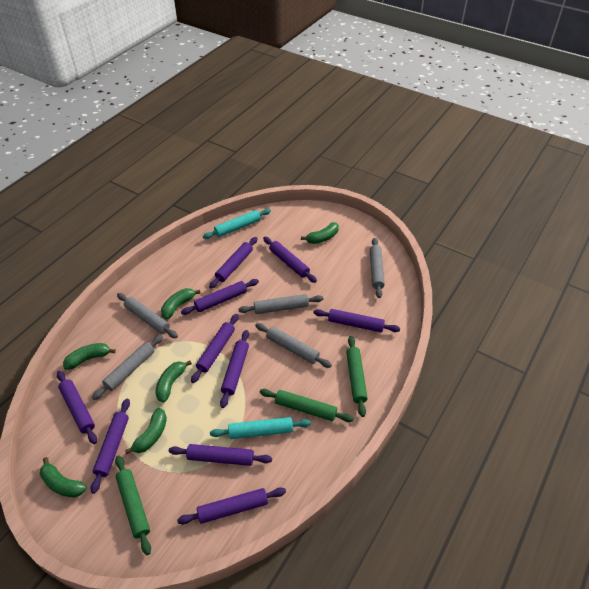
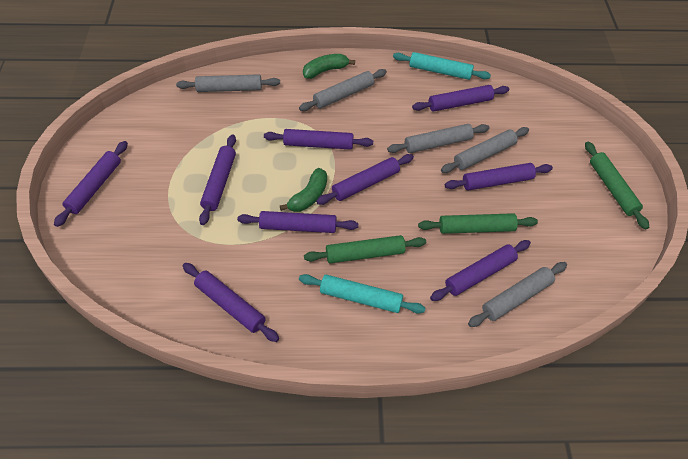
green banana: [40,457,86,498] [63,343,116,370] [125,408,167,454] [155,361,192,403] [161,288,200,319] [301,222,339,244] = 6 -> [280,168,327,212] [303,54,355,79] = 2
purple rolling pin: [57,371,97,444] [91,399,130,494] [169,444,272,466] [177,488,286,524] [181,279,259,315] [191,314,239,383] [209,237,258,288] [220,330,249,408] [263,237,317,283] [313,309,400,332] = 10 -> [54,141,128,227] [183,263,279,342] [199,135,236,225] [237,211,358,233] [264,129,373,150] [316,154,414,205] [412,85,509,112] [430,240,531,301] [445,163,553,190] = 9

